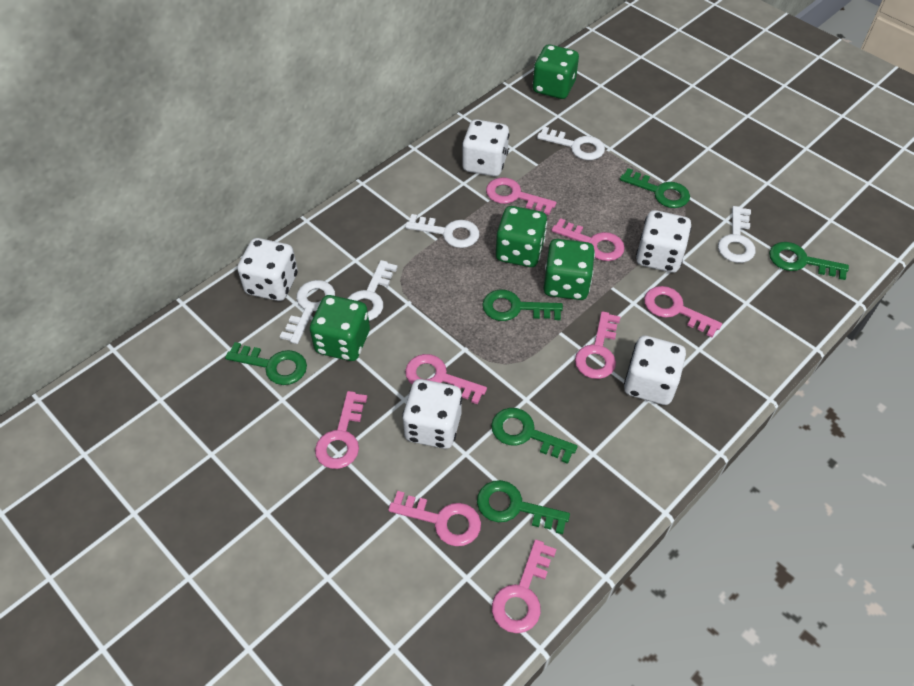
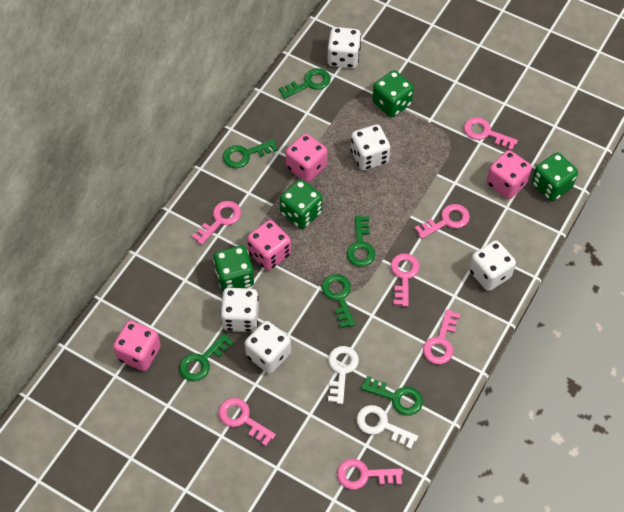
pink dice: none = 0 -> [113,320,161,371] [247,220,291,270] [286,134,327,182] [487,150,532,199] = 4
pink key: [315,391,367,469] [388,491,481,546] [405,354,487,404] [486,178,557,215] [492,540,556,633] [551,218,625,261] [575,311,620,379] [644,286,722,337] = 8 -> [192,201,241,245] [218,398,276,446] [337,459,403,490] [391,253,420,307] [415,204,470,239] [423,309,460,364] [464,117,518,151] = 7
white key: [280,280,335,344] [347,260,398,321] [405,214,479,248] [537,127,605,160] [718,206,755,263] = 5 -> [328,346,359,404] [357,405,418,449] = 2

